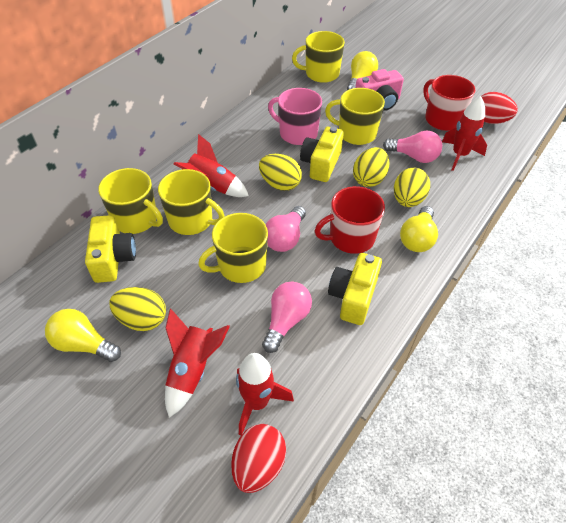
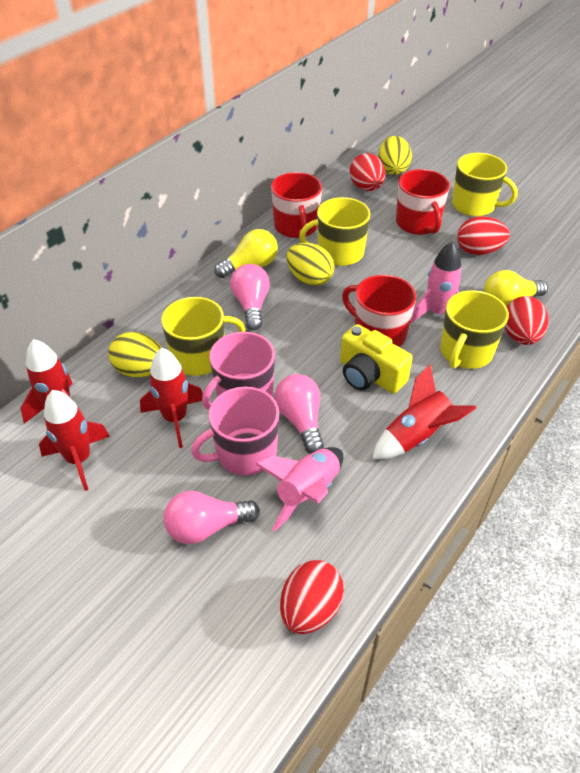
pink camera: [355,69,404,111] = 1 -> none = 0
pink mug: [268,88,322,145] = 1 -> [191,387,279,475] [202,332,275,410] = 2
pink rocket: none = 0 -> [255,447,343,531] [410,241,462,324] = 2
red egg: [231,424,286,493] [481,92,518,124] = 2 -> [280,560,344,634] [350,153,385,191] [457,216,510,255] [505,296,548,345] = 4
red mug: [315,186,385,254] [423,75,475,131] = 2 -> [271,172,322,238] [342,275,416,347] [396,169,450,235] = 3
yellow camera: [85,215,136,283] [300,126,344,182] [328,253,382,325] = 3 -> [340,324,413,394] = 1
yellow egg: [109,287,166,331] [259,154,302,191] [353,147,389,187] [394,168,430,207] = 4 -> [108,332,162,377] [286,243,335,286] [378,136,412,175] = 3
yellow light bulb: [45,309,121,362] [347,51,378,90] [400,206,438,252] = 3 -> [214,229,278,278] [484,270,548,307] = 2
yellow mug: [98,168,163,234] [158,169,225,235] [198,213,268,283] [292,31,345,83] [325,88,385,145] = 5 -> [161,297,246,376] [299,197,371,266] [440,290,509,369] [452,153,518,216] = 4

